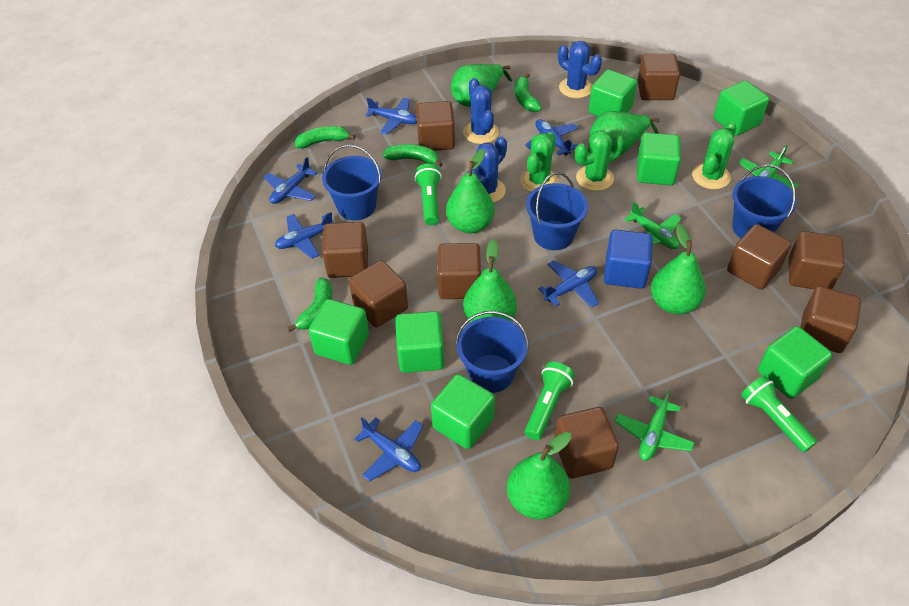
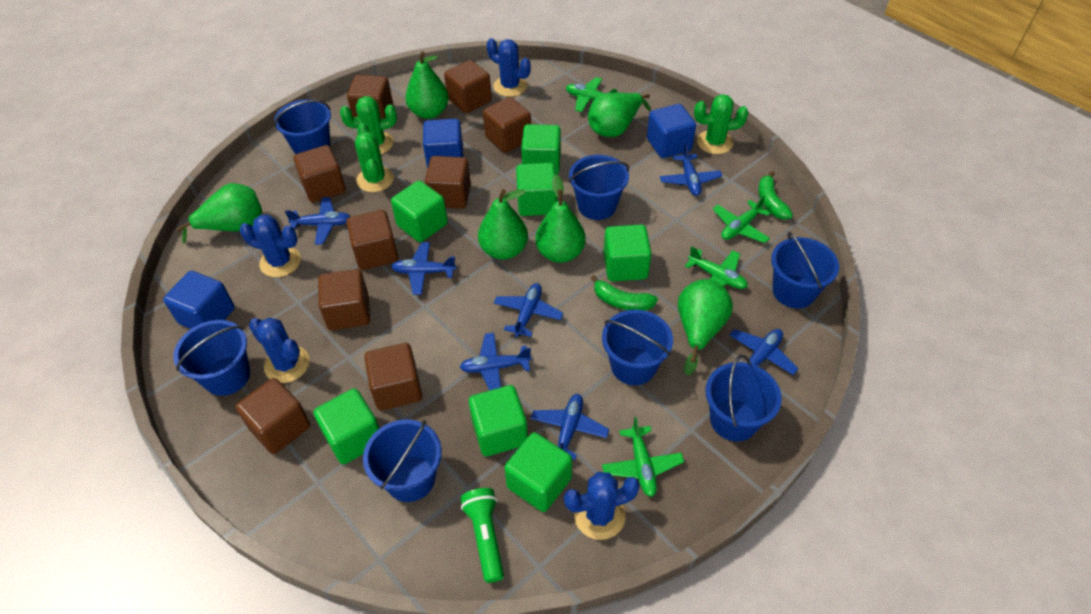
blue bucket: [322,144,382,220] [456,311,529,393] [526,172,588,250] [732,165,797,238] = 4 -> [173,320,250,396] [274,99,331,154] [363,419,442,502] [569,155,629,220] [602,310,673,385] [705,355,782,442] [771,232,839,308] = 7
blue cactus: [463,78,499,144] [468,137,507,203] [558,41,602,98] = 3 -> [240,214,301,277] [249,318,310,383] [487,38,531,97] [564,472,640,540] = 4
blue cube: [604,230,653,289] = 1 -> [163,271,235,329] [423,119,463,168] [647,104,696,158] = 3
blue plane: [264,157,318,204] [275,212,334,259] [354,417,423,482] [365,98,417,135] [525,119,578,156] [538,260,599,308] = 6 -> [285,197,351,245] [391,242,457,295] [460,333,532,390] [494,283,564,337] [531,394,609,460] [660,144,722,196] [729,329,798,375] = 7
green banana: [287,277,332,332] [295,126,355,149] [383,144,443,167] [515,73,542,112] = 4 -> [591,275,658,311] [758,171,793,220] = 2
green flashlight: [414,164,442,225] [525,362,575,440] [741,375,817,452] = 3 -> [460,488,504,583] = 1
green plane: [615,390,695,461] [624,202,681,249] [738,145,799,189] = 3 -> [566,77,618,112] [602,417,684,497] [685,246,748,289] [713,195,771,243] = 4

